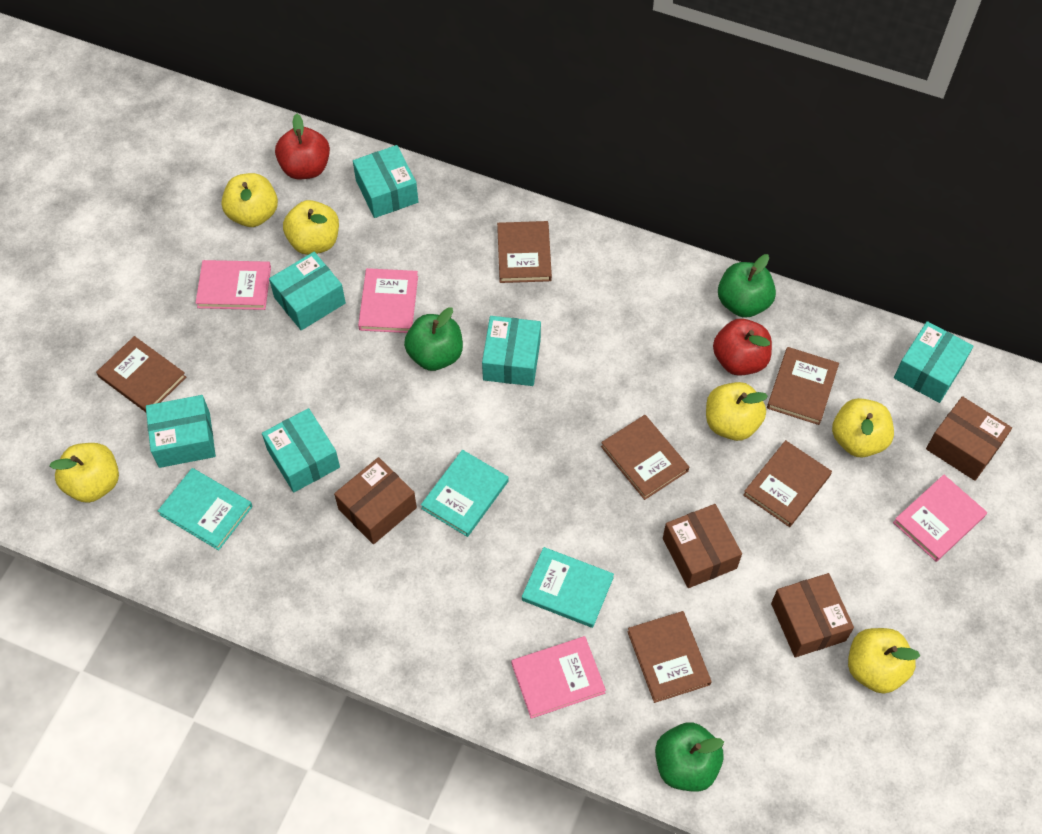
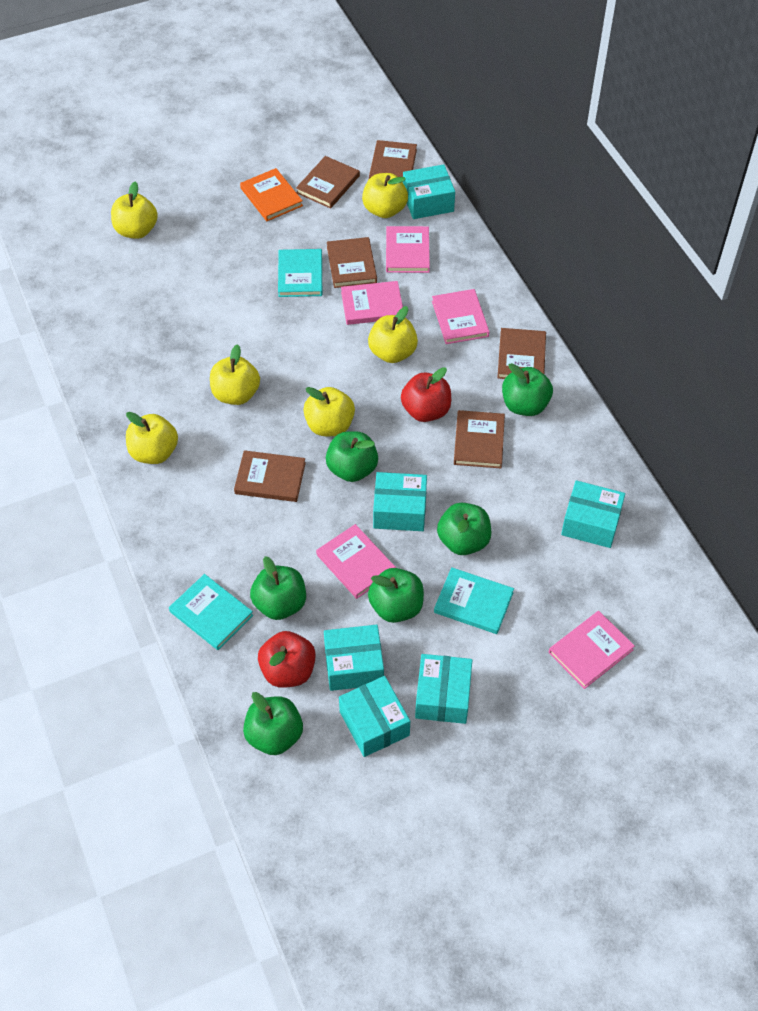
brown box: [334,457,417,544] [663,504,742,588] [771,573,854,657] [926,396,1012,481] = 4 -> none = 0
green apple: [404,307,463,371] [655,722,724,791] [718,254,776,318] = 3 -> [243,692,303,755] [250,556,306,620] [326,431,378,482] [368,568,424,623] [437,503,491,555] [502,363,553,416] = 6
orange book: none = 0 -> [240,168,303,221] = 1
pink book: [196,260,271,310] [358,268,418,333] [512,636,606,719] [893,475,987,562] = 4 -> [316,524,396,599] [341,281,403,325] [386,226,430,273] [432,289,490,344] [549,611,635,689] = 5

